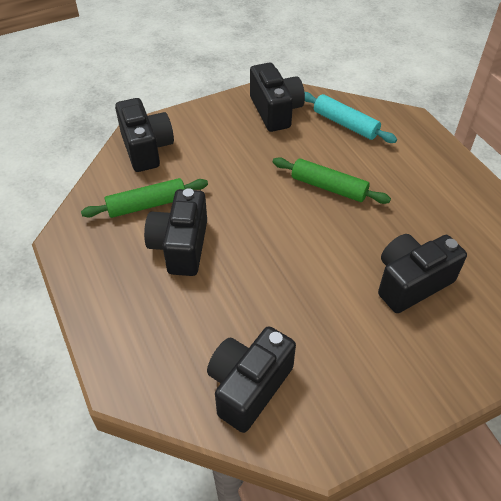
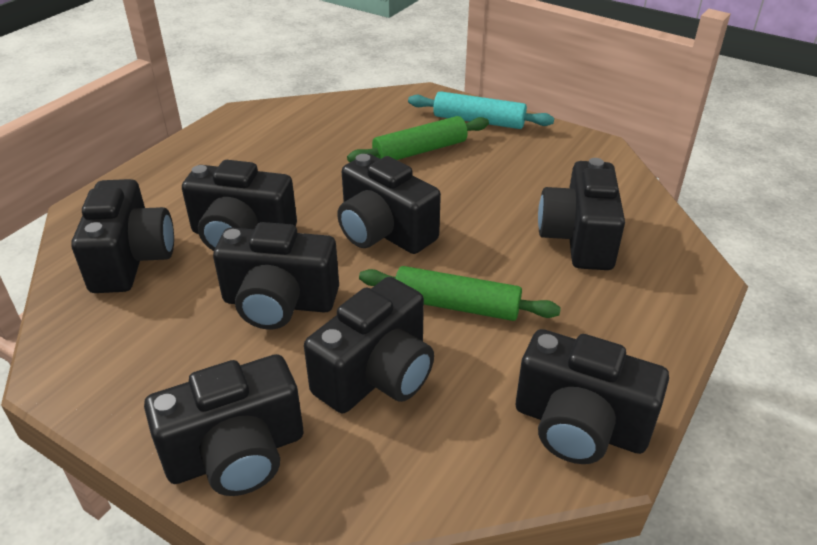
black camera: [115,98,174,172] [144,188,207,276] [207,326,296,433] [250,63,305,132] [378,234,467,313] = 5 -> [71,179,174,293] [144,354,303,496] [182,160,297,251] [213,222,339,329] [304,277,434,413] [337,154,441,254] [516,329,669,464] [538,158,625,270] = 8

